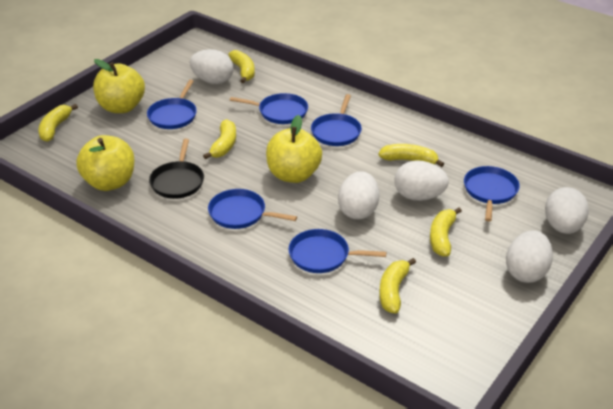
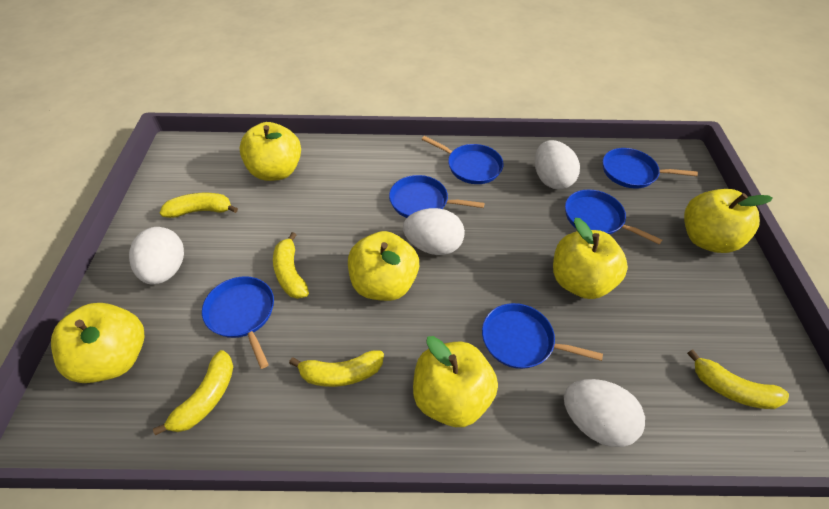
black pan: [149,139,204,199] = 1 -> none = 0
white egg: [190,49,233,84] [338,172,379,219] [395,160,449,201] [506,231,553,283] [545,187,589,234] = 5 -> [129,227,184,285] [403,208,465,255] [535,140,580,190] [564,379,645,447] = 4
yellow apple: [76,135,134,191] [93,59,145,113] [266,115,322,183] = 3 -> [51,303,144,383] [239,122,301,181] [348,231,419,301] [413,336,498,427] [553,218,628,299] [684,189,773,253] = 6
yellow banana: [38,104,78,142] [203,119,236,159] [228,50,255,83] [378,144,444,167] [379,258,416,313] [430,208,462,257] = 6 -> [153,350,233,436] [160,193,238,218] [273,232,309,299] [289,350,384,387] [687,350,789,409] = 5

